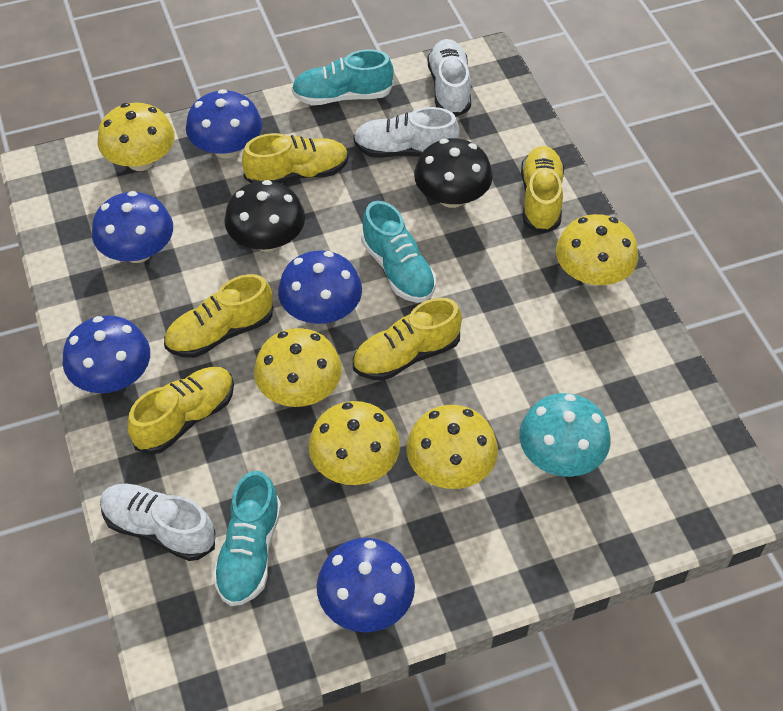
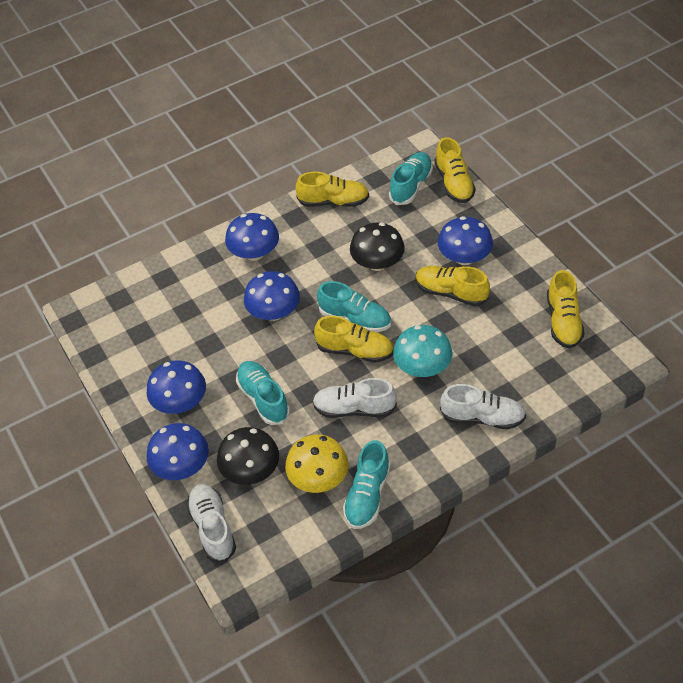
turquoise shoe: [213,471,281,606] [291,49,394,105] [361,201,436,303] = 3 -> [236,361,290,425] [317,281,391,332] [343,440,391,529] [389,152,433,205] = 4
yellow mushroom: [98,103,175,171] [254,328,342,407] [308,401,400,485] [406,405,498,489] [556,214,638,286] = 5 -> [285,434,349,493] = 1

